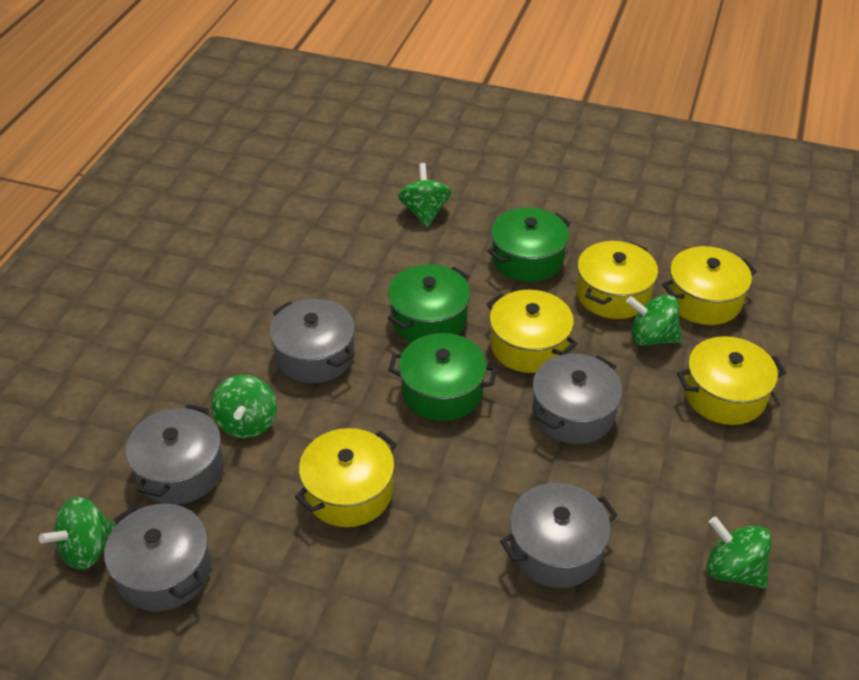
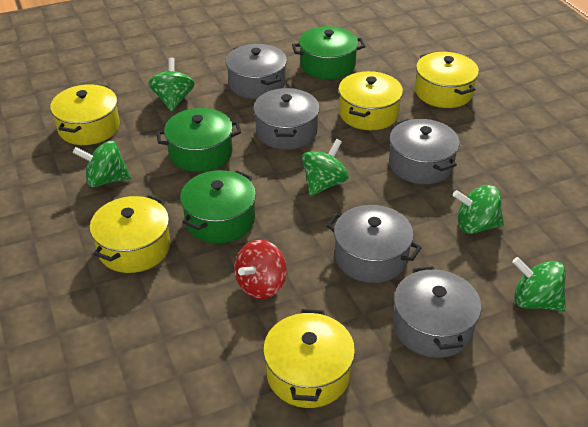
red spinning top: none = 0 -> [234,240,287,299] = 1

